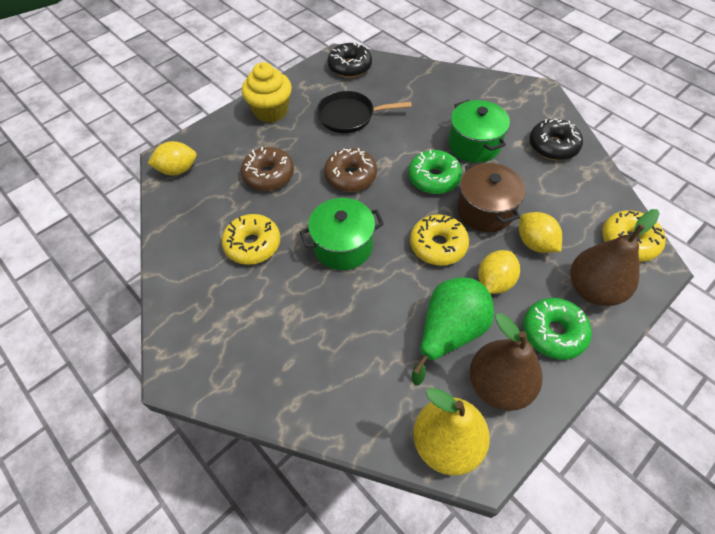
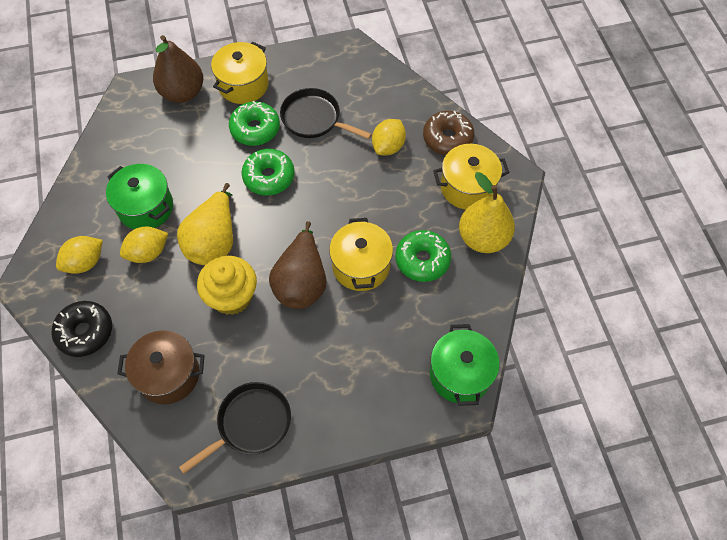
black donut: [327,42,372,78] [529,118,583,160] = 2 -> [51,301,112,357] = 1
black pan: [316,91,412,133] = 1 -> [179,382,291,474] [280,88,372,139] = 2
brown donut: [241,147,294,191] [324,148,377,192] = 2 -> [423,111,474,155] = 1
green donut: [408,150,462,194] [523,298,592,360] = 2 -> [229,101,280,146] [241,149,295,195] [395,230,451,282] = 3
green pear: [412,277,494,385] = 1 -> none = 0
yellow donut: [222,214,280,265] [410,214,469,266] [602,210,666,261] = 3 -> none = 0
yellow pear: [414,388,490,476] = 1 -> [177,183,233,265] [459,172,515,253] = 2
yellow pot: none = 0 -> [211,42,269,104] [329,218,393,291] [433,144,510,210] = 3

